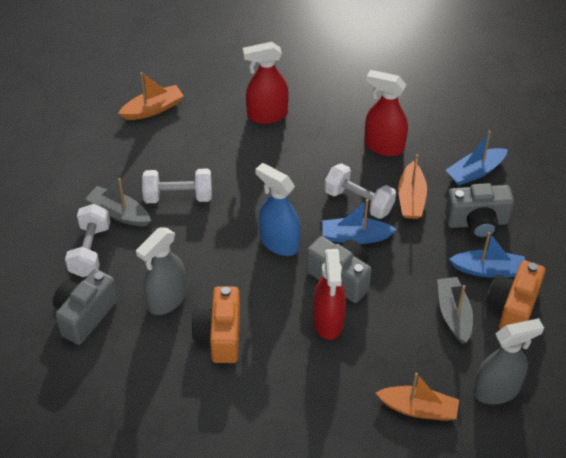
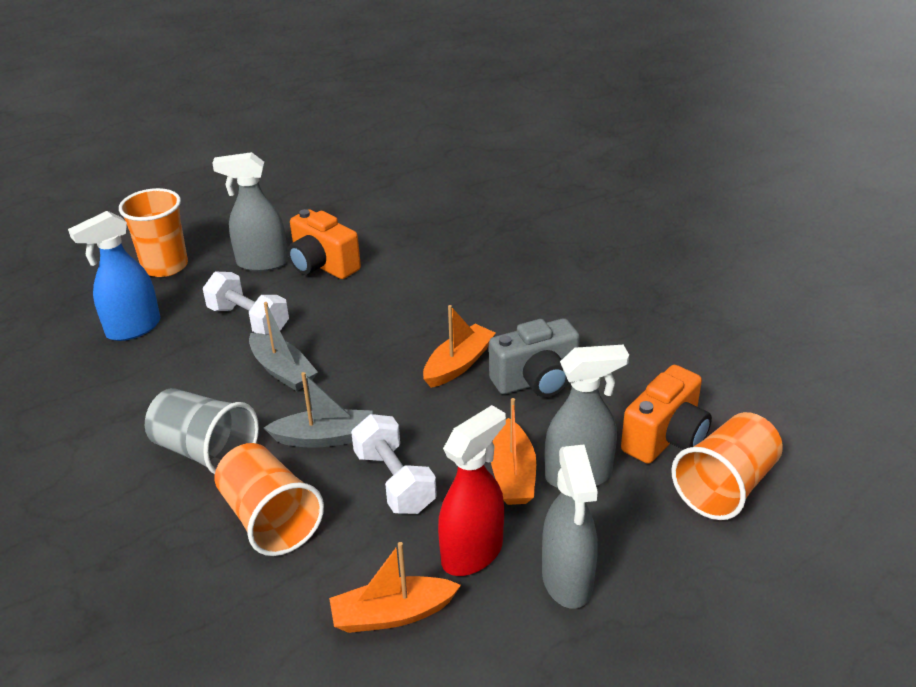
blue boat: [322,199,397,244] [446,131,508,186] [449,232,525,278] = 3 -> none = 0
grey camera: [53,269,118,345] [306,236,372,303] [445,183,514,239] = 3 -> [489,318,580,397] = 1
grey cup: none = 0 -> [145,388,259,475] = 1
grey spray bottle: [136,228,187,315] [473,318,544,404] = 2 -> [212,152,288,272] [542,444,598,609] [545,345,629,488] = 3
orange cup: none = 0 -> [119,188,188,277] [215,443,324,556] [671,412,783,520] = 3
red spray bottle: [243,42,289,124] [313,249,346,340] [364,70,408,156] = 3 -> [438,405,506,576] = 1
white dumbbell: [65,204,110,277] [142,168,212,203] [324,163,396,219] = 3 -> [203,272,289,335] [351,414,437,514] = 2

